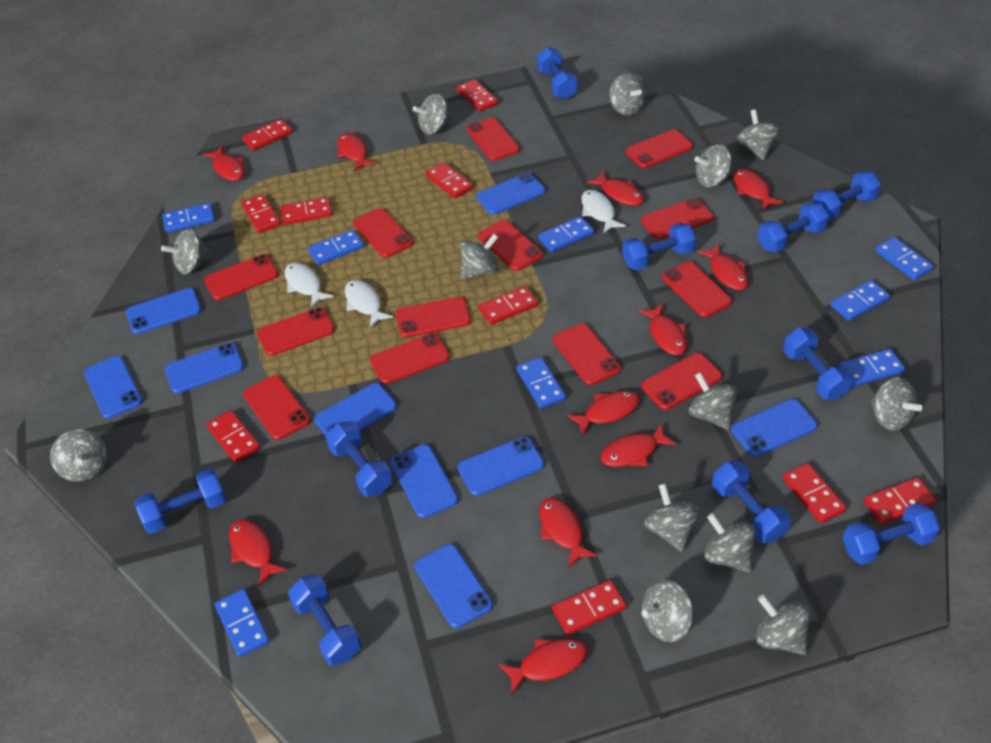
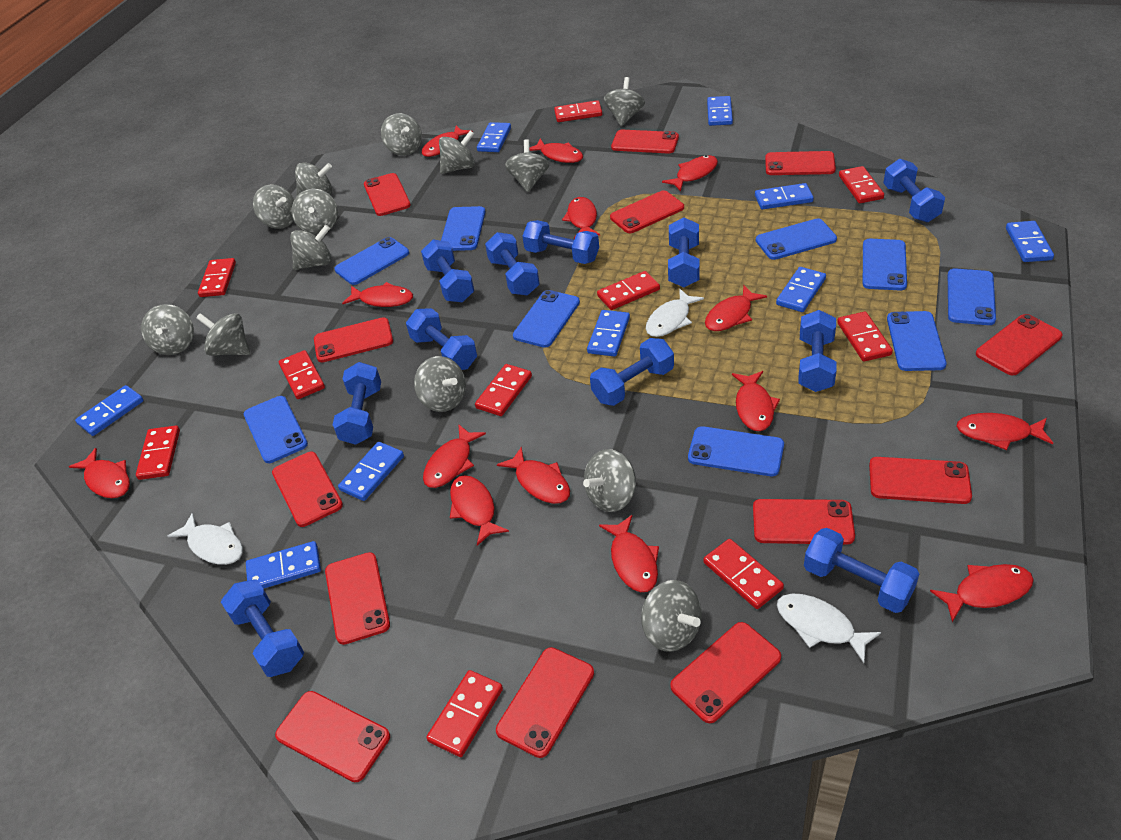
blue domino: [162,203,215,232] [215,589,270,657] [308,230,364,265] [517,357,566,408] [538,216,594,252] [830,280,890,321] [839,349,905,387] [875,237,933,280] = 8 -> [75,385,144,436] [246,541,321,589] [338,442,404,501] [477,122,511,152] [587,310,630,357] [707,96,733,126] [755,183,814,210] [776,267,826,312] [1006,221,1054,262] = 9
blue dumbbell: [135,469,226,534] [288,575,361,666] [326,421,393,497] [537,47,578,99] [622,223,696,270] [712,461,791,543] [757,202,829,252] [783,328,853,400] [812,171,881,220] [843,503,940,565] = 10 -> [221,580,304,677] [333,362,381,445] [406,308,477,370] [421,240,474,302] [485,232,540,295] [522,220,599,264] [590,338,674,406] [668,217,699,287] [798,310,837,392] [804,528,919,613] [883,159,945,222] = 11
red fish: [203,146,244,181] [229,519,287,586] [337,133,376,172] [499,639,587,694] [539,498,597,568] [567,390,640,436] [587,171,644,206] [600,424,676,467] [638,303,687,355] [697,244,748,290] [733,169,783,210] = 11 -> [69,448,130,498] [342,282,413,307] [422,125,473,157] [423,424,486,488] [450,475,509,546] [497,447,570,504] [530,139,583,163] [562,197,600,239] [599,515,659,592] [662,155,718,191] [705,285,767,331] [732,371,780,431] [930,564,1034,622] [956,413,1053,450] = 14

